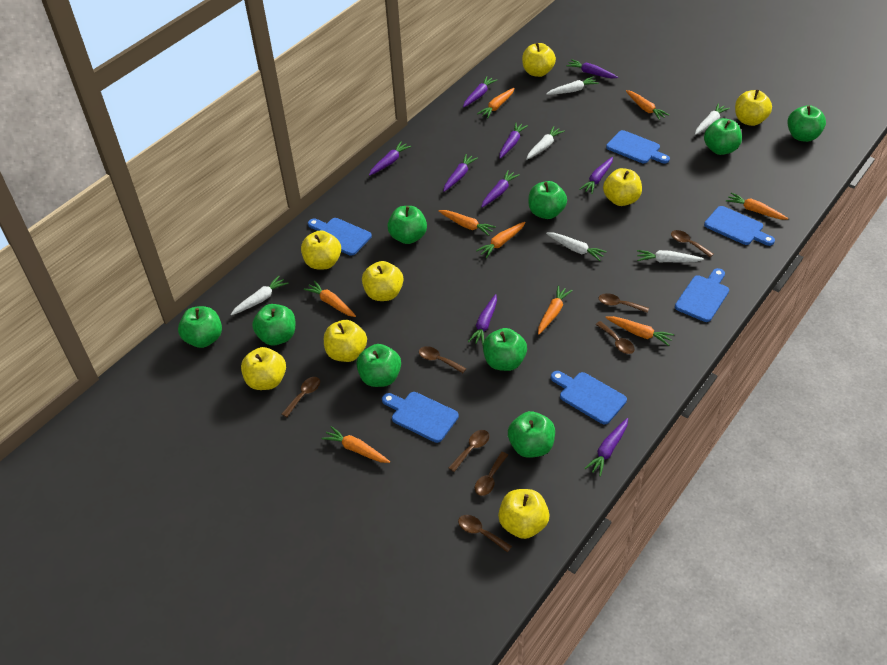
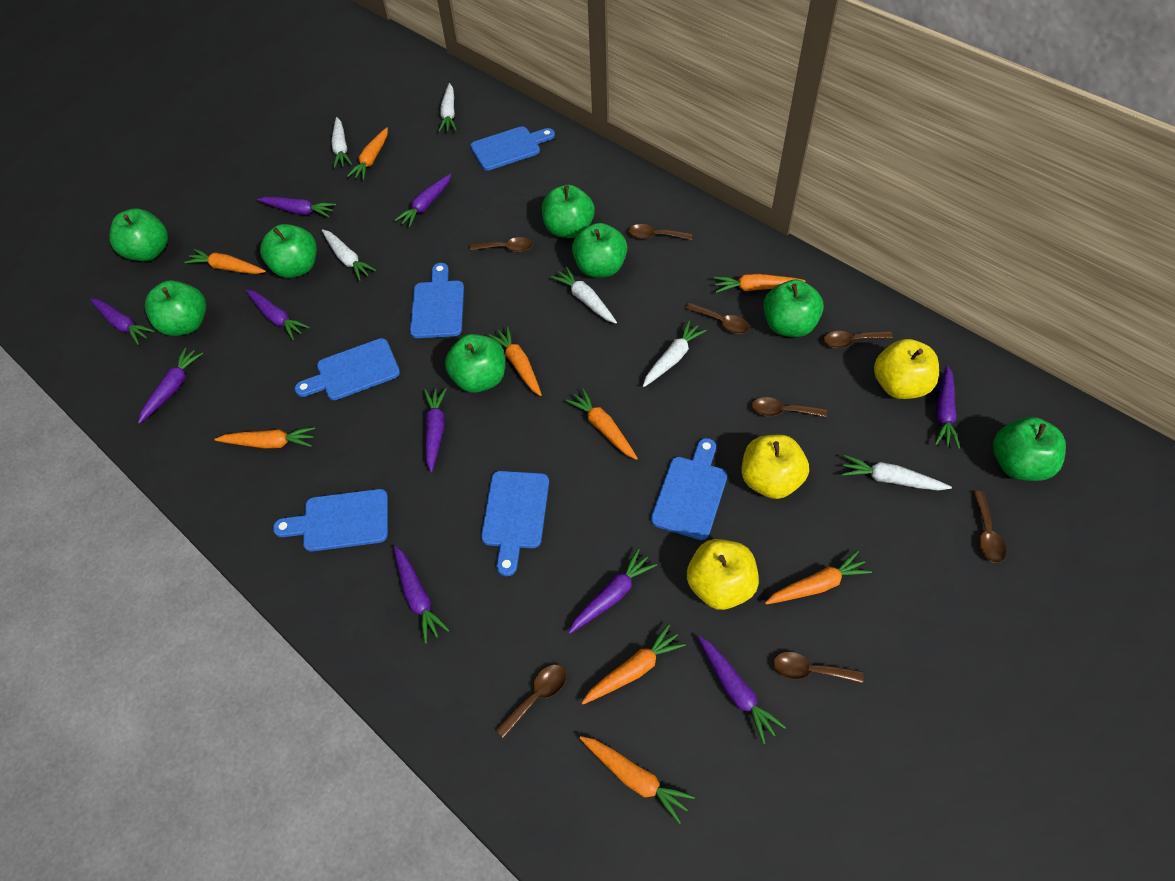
green apple: [178,306,222,348] [252,304,295,345] [356,344,401,387] [387,206,427,244] [483,328,527,371] [508,411,555,458] [528,181,567,219] [704,118,742,155] [787,105,826,142] = 9 -> [110,209,168,261] [145,280,206,336] [260,224,317,278] [445,334,505,393] [542,185,595,238] [572,223,627,278] [763,280,824,337] [993,417,1066,481] = 8
purple carrot: [369,142,411,176] [443,154,478,192] [463,76,497,107] [468,294,497,345] [481,170,520,207] [499,123,528,159] [566,59,618,78] [579,157,613,194] [584,418,628,477] = 9 -> [90,298,155,345] [138,348,203,424] [245,289,309,340] [257,197,336,217] [394,173,452,227] [394,546,450,644] [424,388,447,472] [568,549,657,634] [698,636,786,744] [935,365,960,449] = 10
yellow apple: [241,347,286,390] [301,230,341,270] [324,320,367,362] [362,261,403,301] [498,489,550,539] [522,43,556,77] [603,168,642,206] [735,90,772,126] = 8 -> [687,539,759,610] [741,435,809,499] [874,339,939,399] = 3

